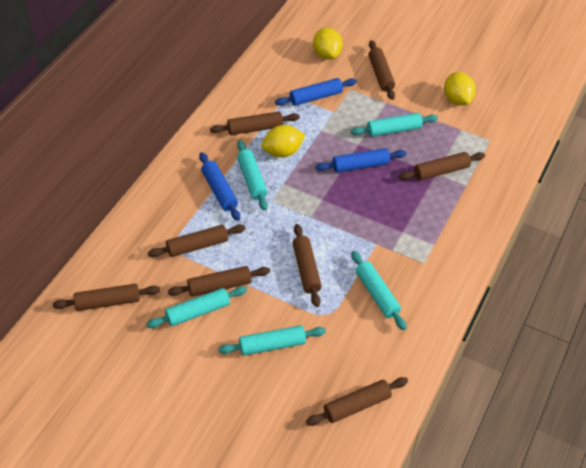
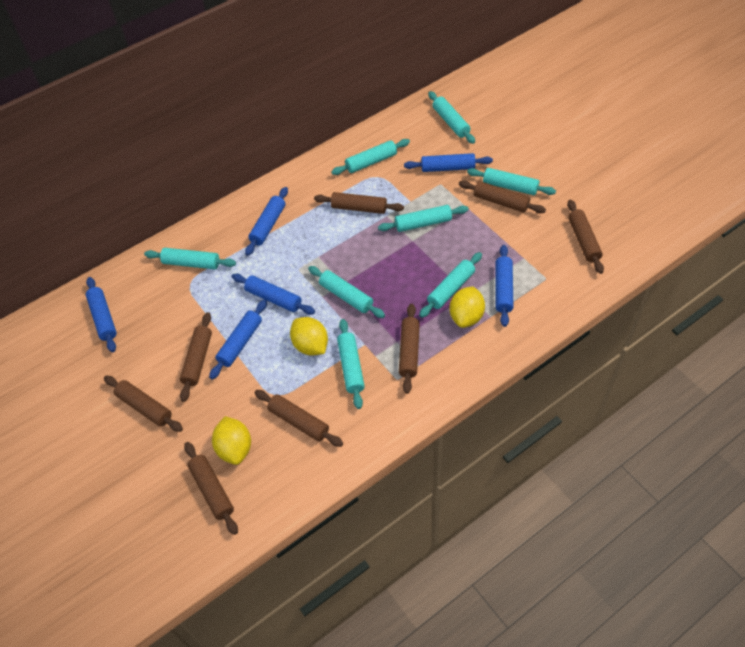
blue rolling pin: [199,152,240,221] [275,78,357,106] [316,148,406,173] = 3 -> [86,277,117,352] [209,300,267,380] [232,273,315,315] [245,187,288,256] [404,153,493,172] [495,245,514,327] = 6
turquoise rolling pin: [147,286,247,328] [218,325,326,356] [237,140,268,211] [351,113,438,137] [351,251,407,330] = 5 -> [144,248,236,270] [308,266,385,318] [331,139,410,175] [337,319,365,409] [378,205,469,232] [419,252,482,318] [428,91,475,144] [467,168,556,195] = 8

